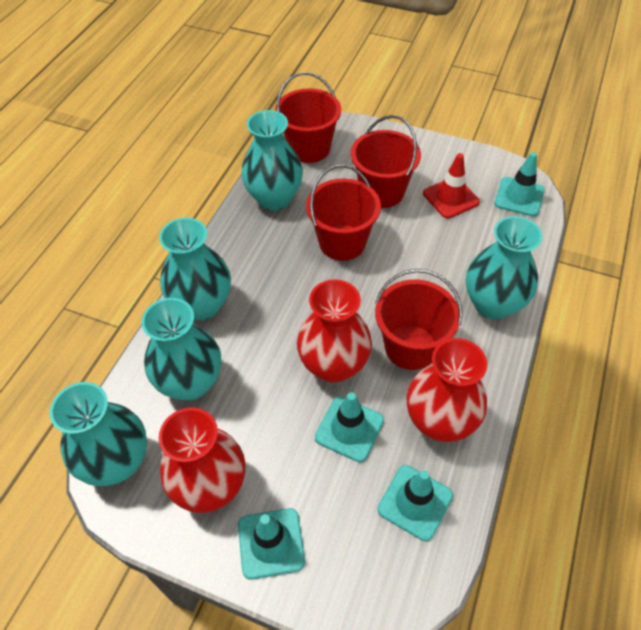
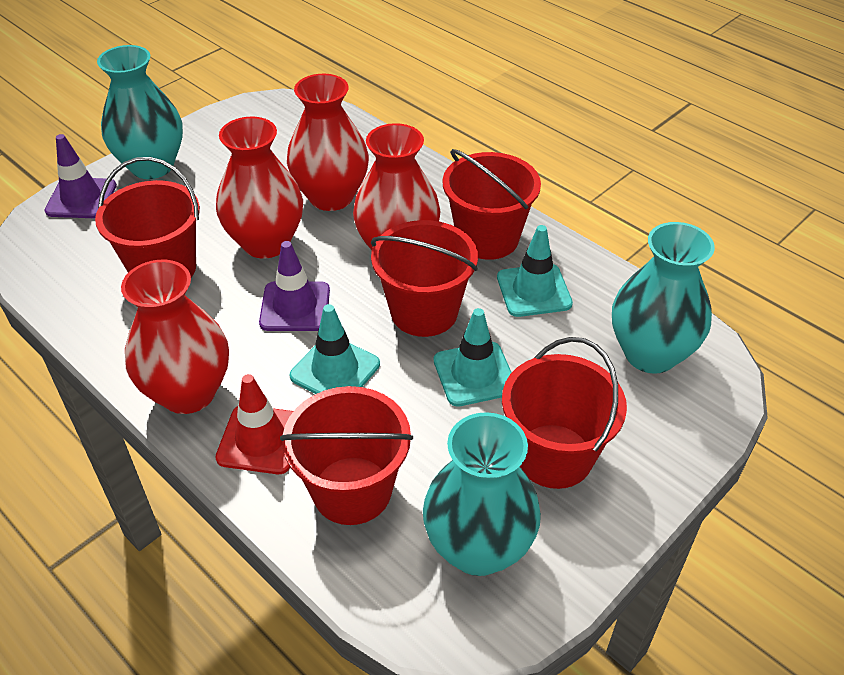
purple traffic cone: none = 0 -> [44,134,117,218] [259,241,330,331] = 2
red bucket: [275,72,341,163] [306,164,381,261] [351,115,421,208] [375,269,462,370] = 4 -> [95,157,200,278] [280,386,413,525] [371,220,478,337] [442,149,541,260] [502,337,627,489] = 5
red vase: [159,408,246,513] [297,279,372,383] [407,338,487,442] = 3 -> [121,260,229,414] [216,117,303,259] [287,74,369,211] [353,123,440,250] = 4
turquoise traffic cone: [238,508,305,580] [315,392,384,462] [377,465,453,541] [494,152,545,216] = 4 -> [290,304,380,394] [434,308,512,407] [497,225,573,317] = 3
turquoise vase: [50,382,147,486] [141,298,221,401] [159,218,231,320] [241,110,303,210] [466,216,543,320] = 5 -> [97,45,183,179] [423,412,541,576] [612,222,715,374] = 3

